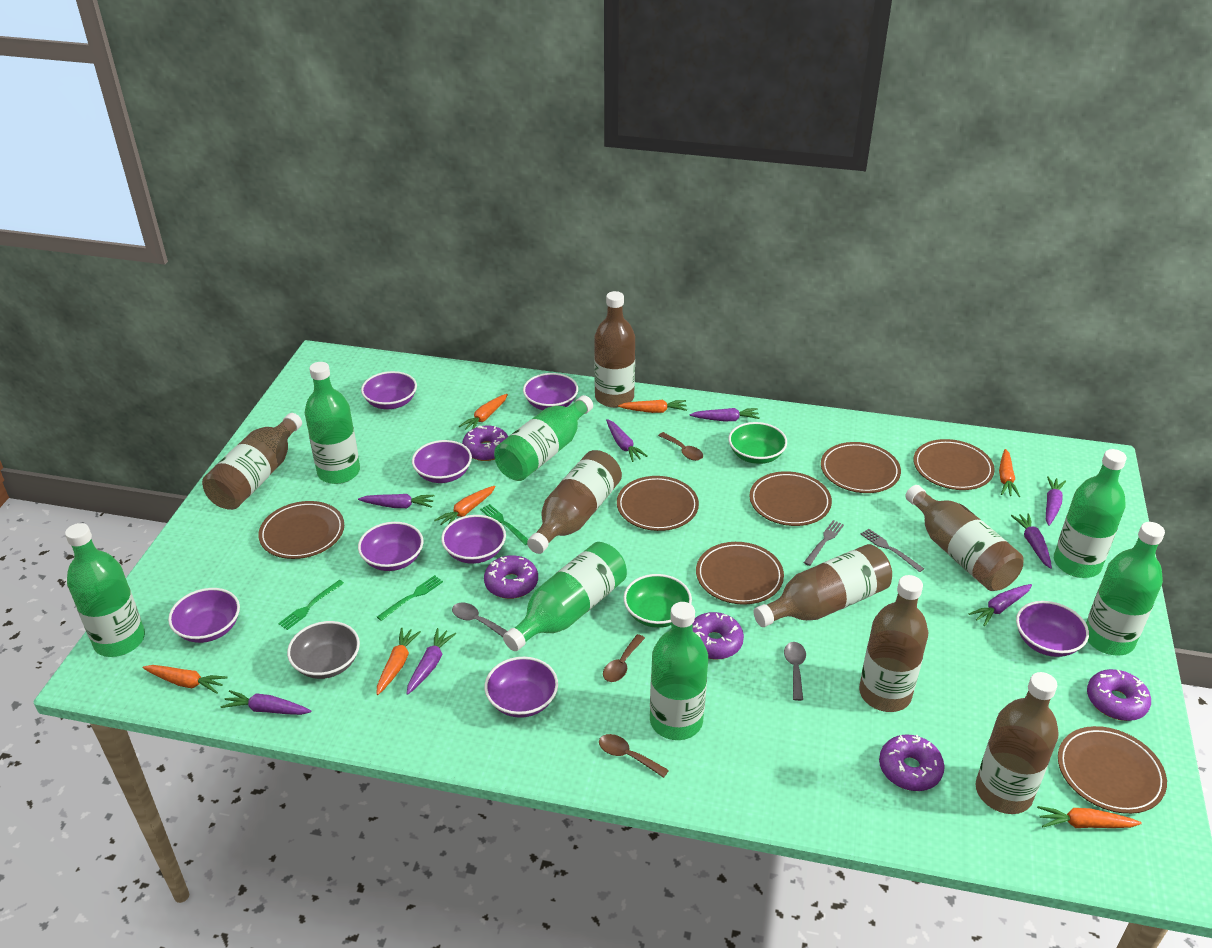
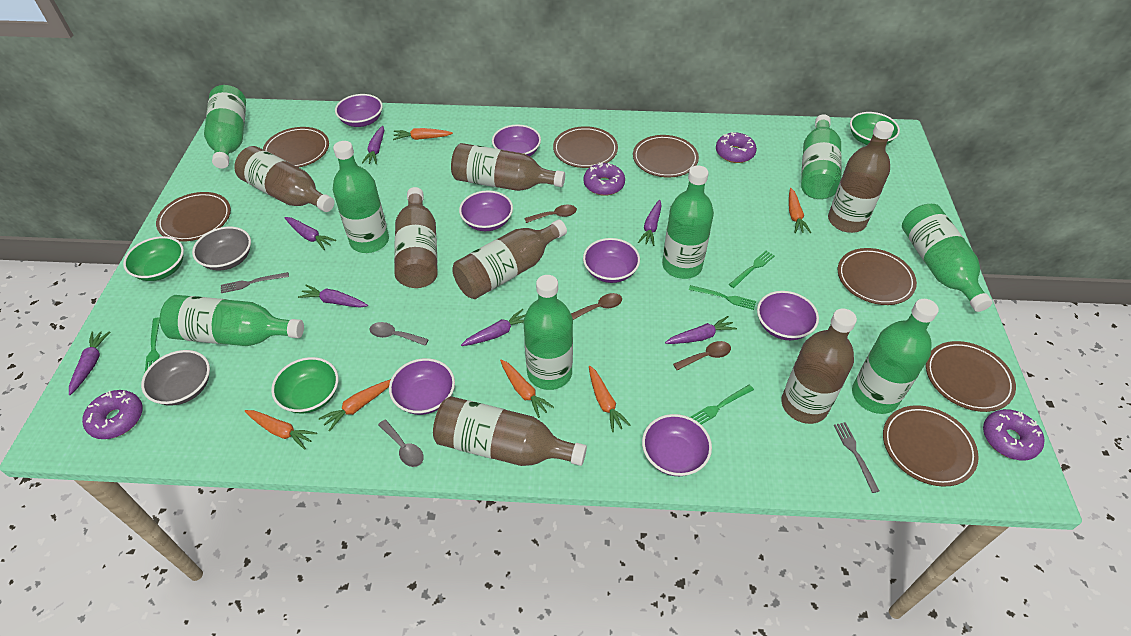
green bottle: [65,523,145,657] [305,362,360,484] [494,395,593,481] [503,542,627,651] [650,602,708,740] [1054,449,1127,578] [1086,522,1165,656] = 7 -> [160,295,304,346] [204,85,246,169] [333,141,389,253] [524,275,573,390] [662,166,714,279] [801,114,842,199] [852,299,939,414] [902,204,993,312] = 8
green bowl: [623,574,692,628] [729,422,787,464] = 2 -> [123,236,184,281] [271,357,338,413] [850,112,900,145] = 3
green fork: [278,580,344,630] [377,575,443,621] [480,504,528,545] = 3 -> [145,317,160,372] [689,285,756,310] [690,385,754,425] [729,251,775,288] = 4
grey bowl: [287,621,360,679] = 1 -> [141,350,210,406] [192,227,251,270] = 2
orange carrot: [143,665,227,694] [376,627,421,695] [434,486,496,525] [459,394,508,430] [618,400,687,413] [999,449,1020,497] [1037,806,1142,828] = 7 -> [245,410,317,450] [319,379,391,432] [393,128,453,140] [500,360,554,418] [589,366,631,432] [789,188,811,233] = 6
purple bowl: [168,588,240,643] [358,522,423,571] [361,371,417,409] [412,440,472,483] [441,515,506,564] [485,657,558,718] [523,373,578,410] [1016,601,1089,657] = 8 -> [335,94,383,127] [389,358,455,415] [459,190,513,231] [492,124,541,157] [583,238,640,283] [642,414,712,476] [757,291,819,340] = 7
purple carrot: [221,690,311,715] [358,494,435,508] [406,628,456,695] [606,419,648,462] [690,408,760,421] [969,584,1032,626] [1011,513,1052,569] [1046,476,1066,526] = 8 -> [69,331,110,395] [284,217,336,250] [298,285,368,308] [362,126,384,164] [461,309,525,346] [638,200,662,246] [665,316,737,344] = 7
purple donut: [462,425,508,461] [484,555,538,599] [692,612,744,659] [879,734,945,791] [1087,669,1151,721] = 5 -> [82,390,143,439] [583,162,625,196] [716,132,757,163] [983,409,1045,461] = 4

